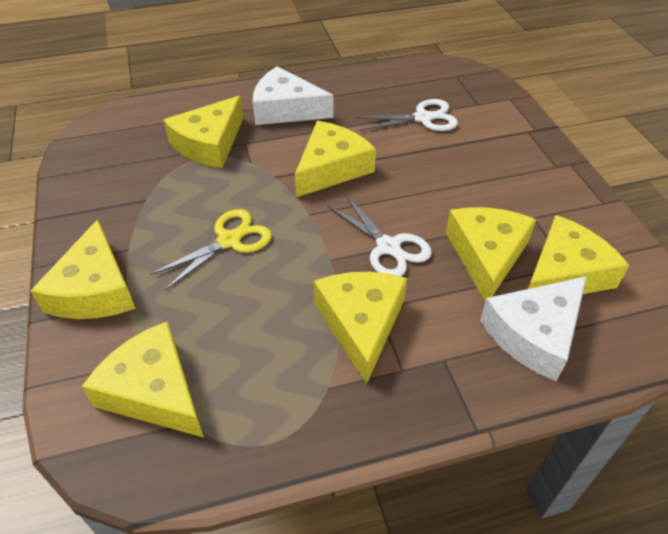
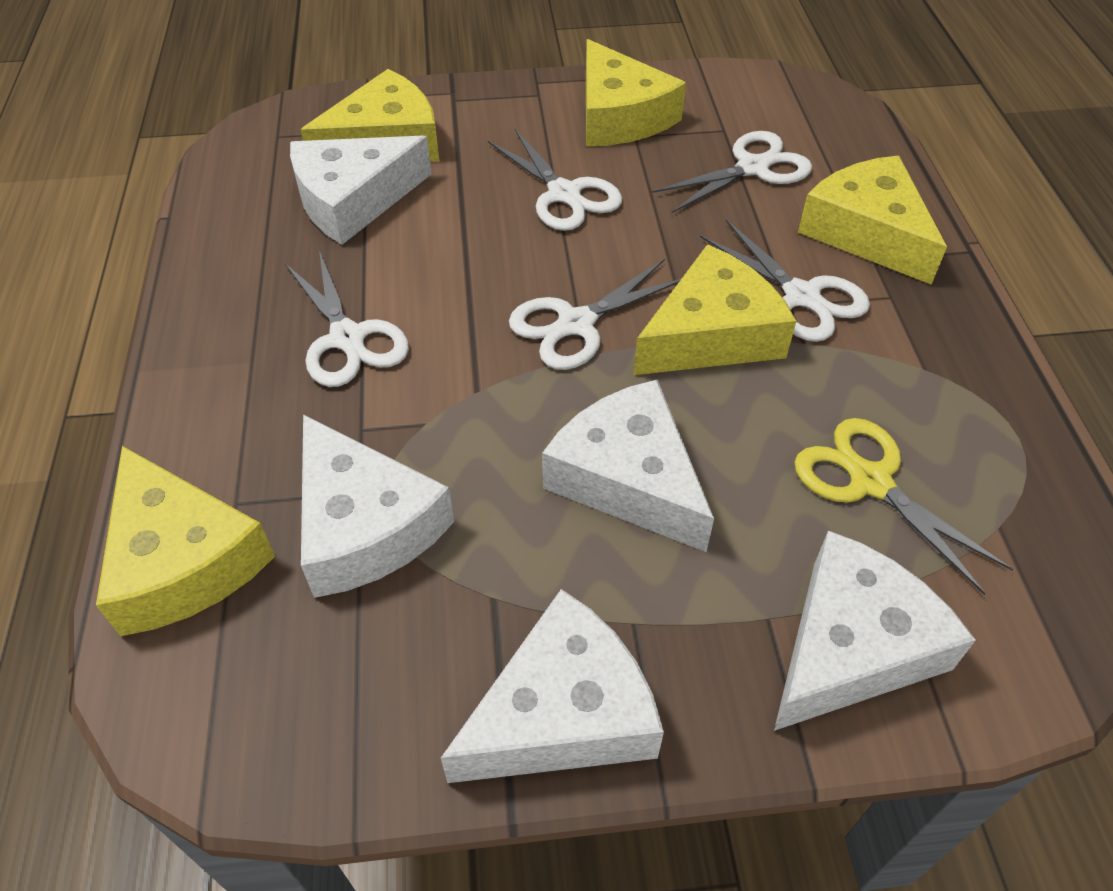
white cheese: [253,67,333,125] [480,276,587,381] = 2 -> [290,136,432,245] [301,415,454,598] [441,589,664,783] [542,380,714,552] [774,531,976,731] = 5
white scissors: [328,196,432,276] [355,99,458,131] = 2 -> [285,251,409,387] [488,128,622,231] [509,259,681,370] [652,131,812,213] [700,220,870,342] = 5
yellow cheese: [30,219,136,319] [82,321,204,438] [164,96,243,168] [295,121,376,197] [314,272,407,384] [446,207,536,302] [528,215,629,294] = 7 -> [96,446,275,636] [301,69,439,162] [586,39,686,147] [634,244,796,375] [798,155,947,285] = 5

